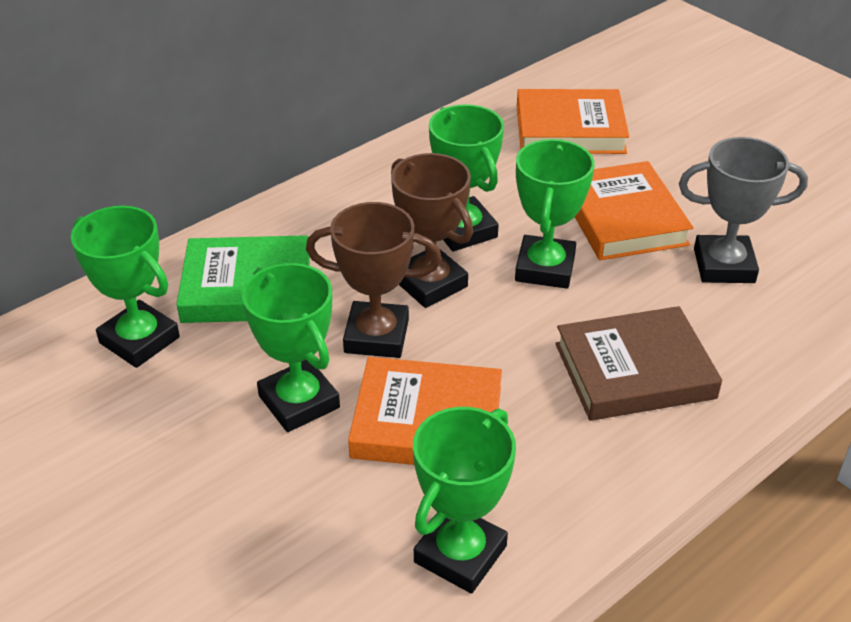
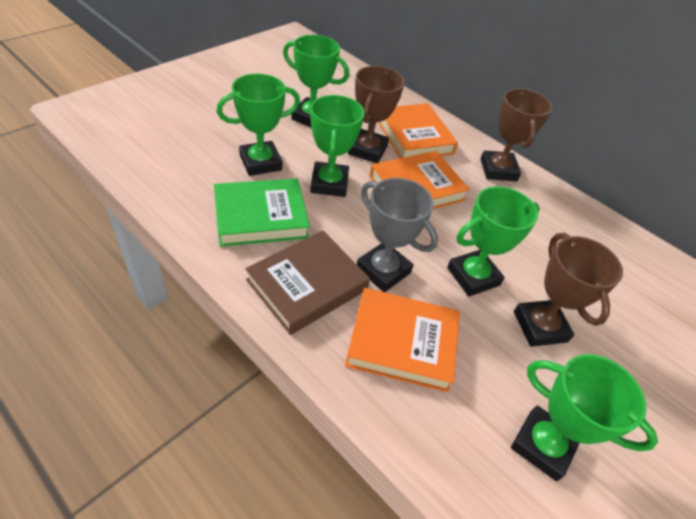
brown trophy: [306,202,442,358] [391,153,473,308] = 2 -> [348,66,405,163] [481,88,553,181] [514,233,623,347] = 3

